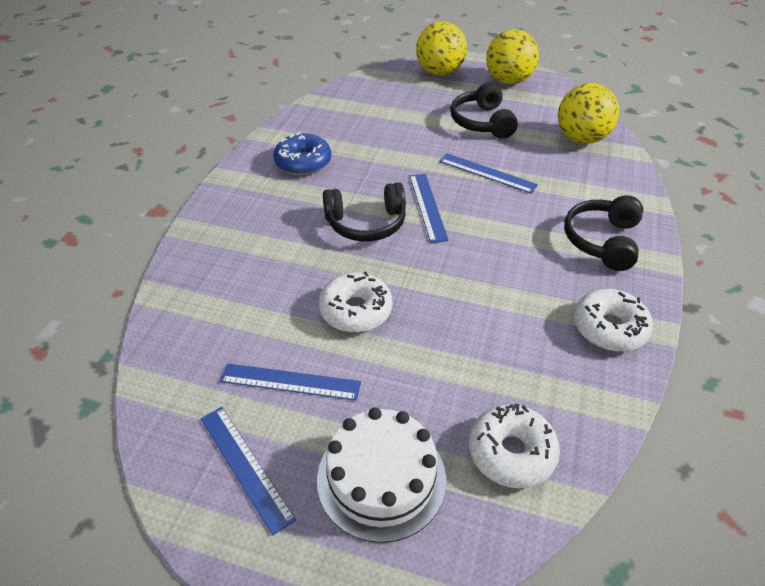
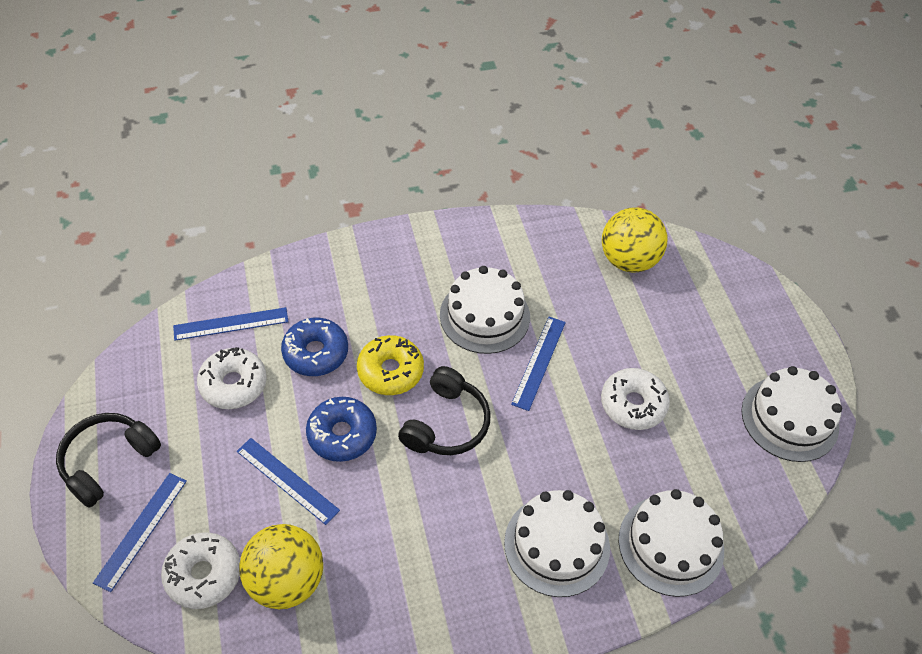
black headphones: [323,183,406,242] [450,82,518,139] [564,195,643,271] = 3 -> [56,413,161,508] [398,366,491,455] = 2
blue donut: [274,132,331,175] = 1 -> [281,318,348,376] [306,397,377,462] = 2
white cake: [317,407,446,543] = 1 -> [440,266,530,354] [504,490,610,597] [619,489,724,597] [741,366,842,462] = 4
yellow ball: [416,21,467,76] [486,29,539,85] [558,83,619,144] = 3 -> [239,524,323,609] [602,207,667,272] = 2
yellow donut: none = 0 -> [357,335,424,395] = 1

